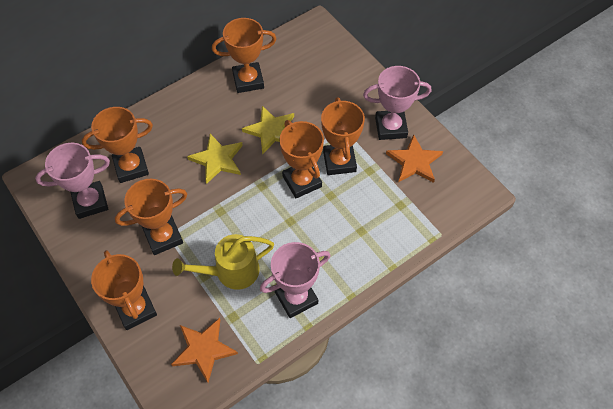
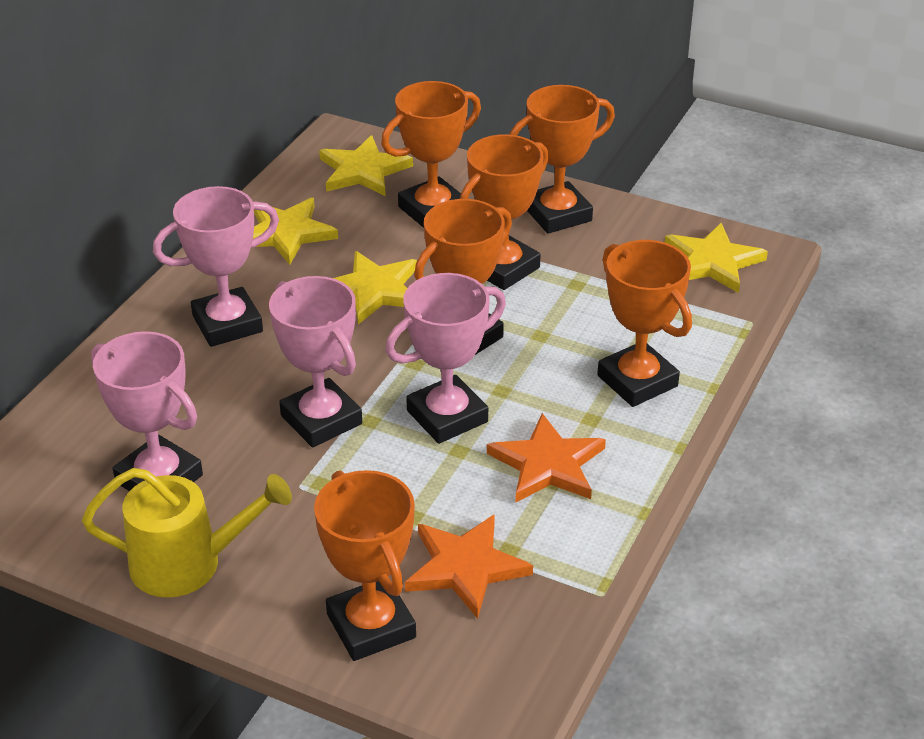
pink trophy: [35,143,110,219] [260,242,331,318] [363,66,431,140] = 3 -> [91,331,203,491] [153,186,279,347] [269,276,362,448] [385,273,506,444] = 4
yellow star: [187,134,243,184] [242,106,294,154] = 2 -> [253,198,338,265] [319,135,413,196] [333,251,417,324] [665,223,768,293] = 4

